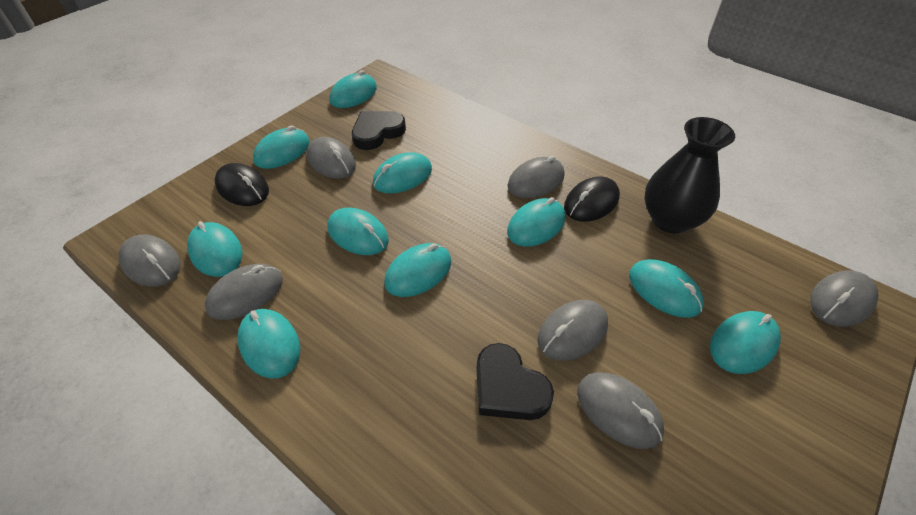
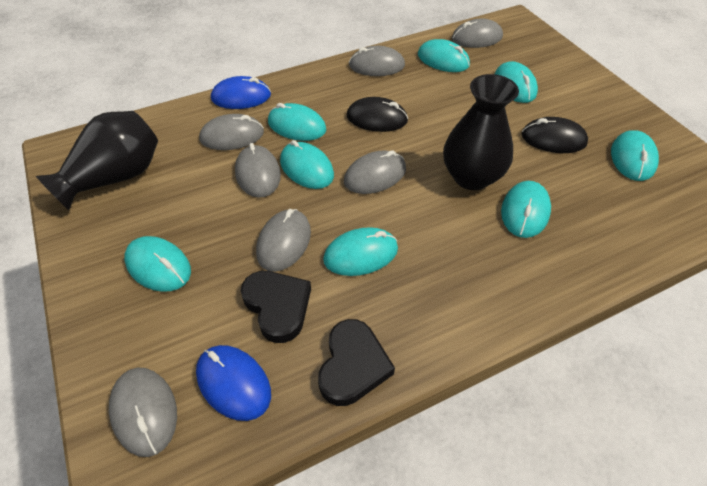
black vase: [644,117,735,234] = 1 -> [36,111,158,210] [443,74,519,190] = 2
blue mouse: none = 0 -> [196,345,271,421] [211,76,271,109] = 2
turquoise mouse: [187,221,243,277] [237,309,300,379] [253,125,310,169] [328,208,389,255] [329,70,377,108] [373,152,432,193] [384,243,451,297] [507,197,565,247] [629,259,704,318] [710,311,781,374] = 10 -> [124,236,191,292] [268,103,326,141] [280,140,334,189] [323,227,398,276] [418,39,470,72] [495,61,538,103] [501,181,551,238] [611,130,659,181] = 8

